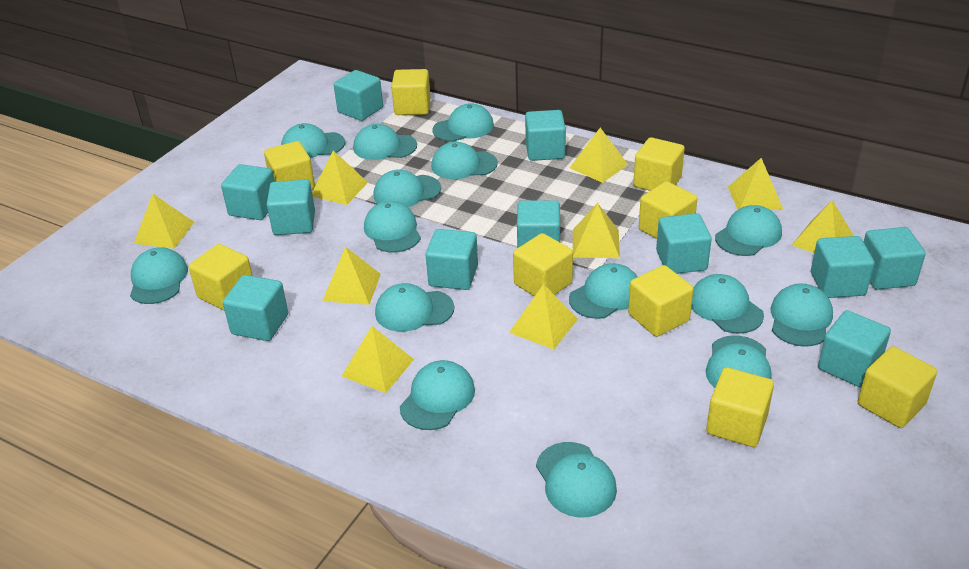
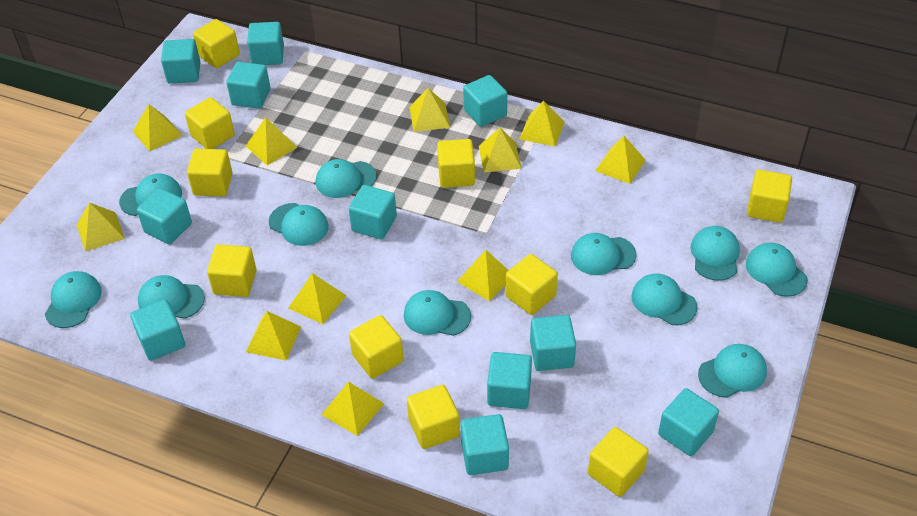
turquoise cap: [130,247,188,304] [281,123,345,158] [353,124,417,160] [364,201,421,253] [373,170,441,207] [375,283,454,332] [400,360,475,430] [431,142,498,179] [433,103,494,142] [536,442,617,517] [569,263,637,319] [691,274,764,334] [706,335,772,388] [715,205,782,256] [771,283,833,347] = 15 -> [45,271,102,328] [119,173,182,216] [138,275,205,319] [269,203,329,246] [316,159,377,198] [404,290,471,336] [571,233,637,275] [631,274,698,325] [690,226,740,281] [698,344,767,398] [746,243,808,297] = 11
yellow cube: [188,244,253,311] [264,141,315,189] [391,69,431,115] [513,233,573,296] [628,265,694,337] [633,137,685,191] [639,181,697,239] [706,367,774,447] [858,346,937,428] = 9 -> [185,97,235,149] [187,149,232,197] [193,19,240,68] [207,244,256,297] [349,315,404,379] [407,385,460,449] [437,139,475,188] [505,254,558,315] [588,427,649,497] [747,170,792,223] = 10
yellow pyramid: [134,194,194,249] [312,151,368,205] [323,247,381,305] [342,326,414,393] [509,284,578,349] [570,128,628,183] [573,203,620,258] [728,158,783,210] [792,200,854,253] = 9 -> [77,202,125,252] [133,104,183,151] [246,117,298,165] [246,311,301,361] [289,273,347,324] [321,382,384,436] [409,88,450,132] [457,250,509,301] [479,128,522,172] [520,101,565,147] [595,136,646,184] = 11

